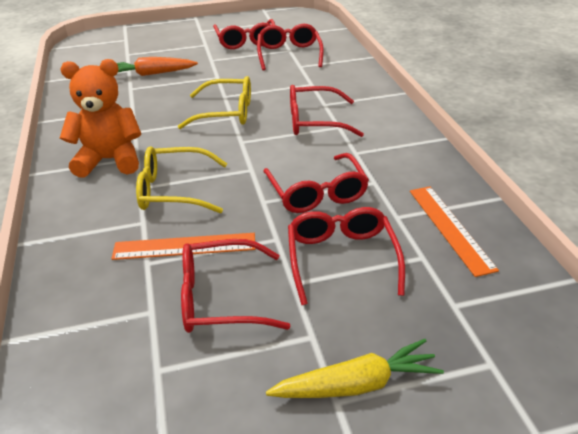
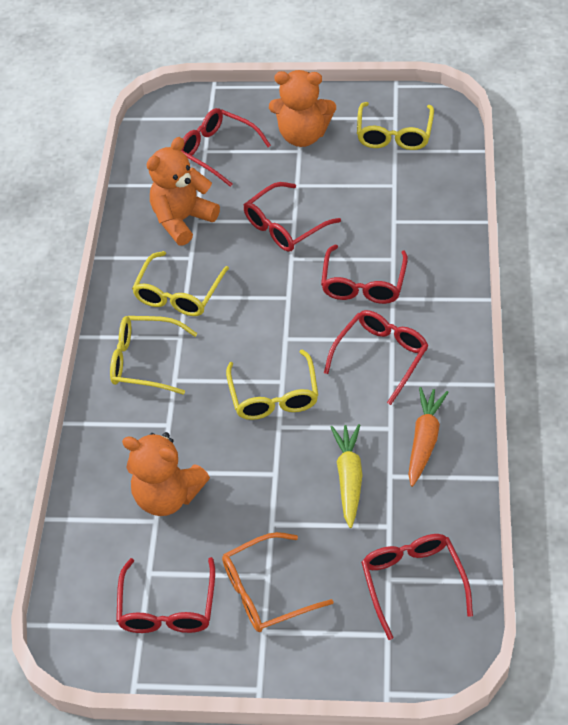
orange glasses: none = 0 -> [222,532,334,632] = 1
orange ruler: [111,233,256,260] [410,186,499,277] = 2 -> none = 0
orange teddy bear: [60,59,141,178] = 1 -> [122,432,210,516] [147,137,220,246] [269,70,336,147] = 3
yellow glasses: [136,146,227,213] [178,76,251,129] = 2 -> [110,316,198,395] [132,251,229,316] [226,349,318,420] [357,102,434,150] = 4

